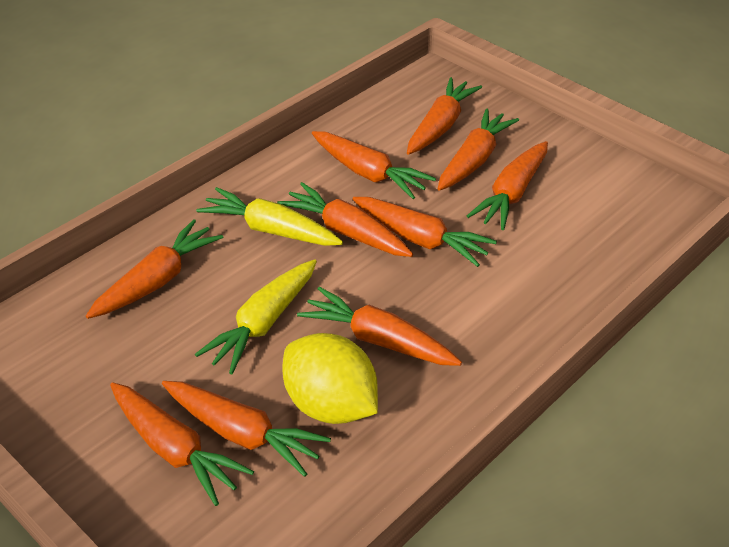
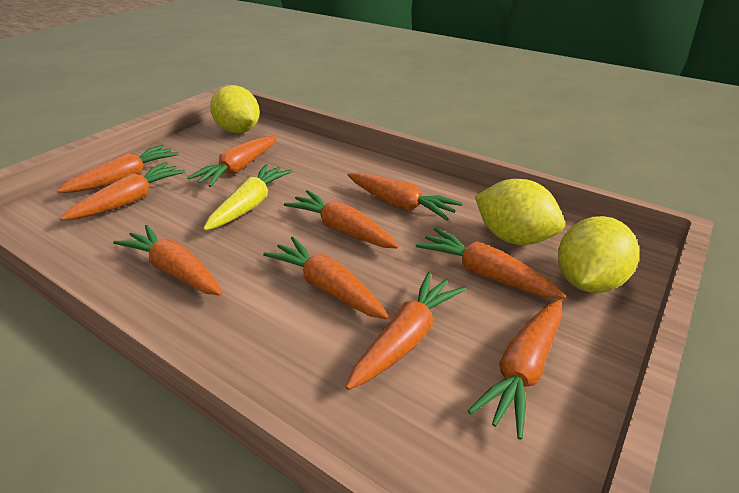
yellow carrot: [195,259,317,374] [196,187,343,246] = 2 -> [203,164,292,231] = 1
yellow lemon: [283,333,378,424] = 1 -> [210,85,260,133] [475,179,565,245] [558,216,639,293] = 3

